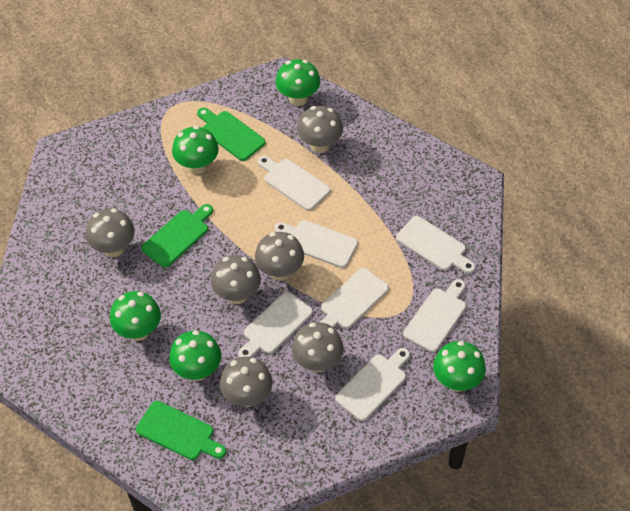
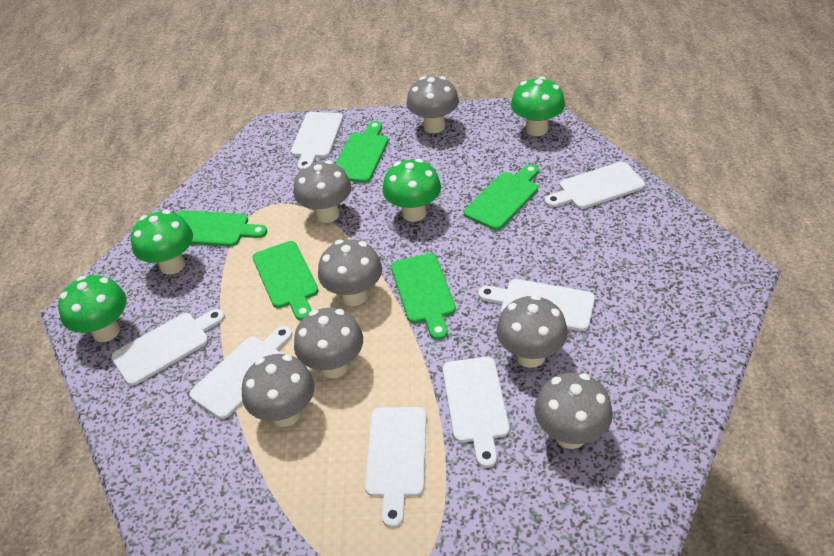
green cutting board: [136,401,226,460] [141,204,213,268] [197,108,266,161] = 3 -> [176,210,267,247] [253,241,318,321] [335,121,388,183] [391,253,456,340] [464,164,539,230] = 5
green mushroom: [110,291,161,341] [169,330,221,381] [172,126,219,174] [276,59,320,106] [433,341,486,392] = 5 -> [58,275,127,342] [131,210,193,275] [383,159,441,222] [511,76,565,136] = 4
grey mushroom: [86,209,135,257] [211,255,261,304] [220,356,273,407] [255,232,304,281] [291,322,343,373] [297,106,343,153] = 6 -> [242,354,315,427] [294,160,352,223] [294,308,363,378] [318,239,382,306] [407,76,459,133] [496,295,568,368] [535,373,613,449] = 7

